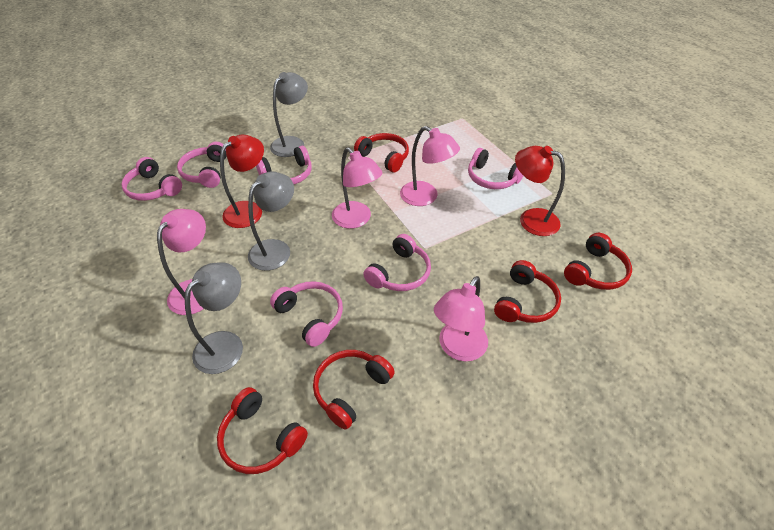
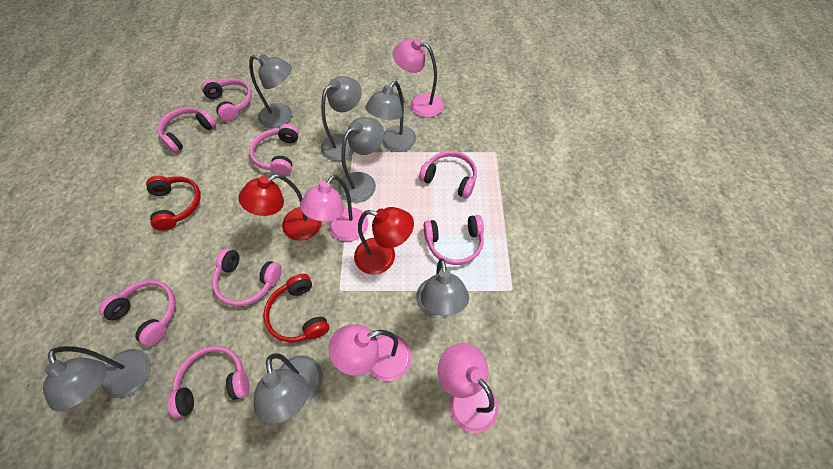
grey lamp: [185,262,243,374] [248,172,294,271] [270,72,308,157] = 3 -> [43,346,151,411] [249,54,292,128] [254,353,323,424] [321,76,362,161] [338,117,384,203] [366,81,416,152] [416,258,469,318] = 7
pink headphones: [121,157,182,201] [177,142,227,188] [256,146,312,184] [270,281,343,347] [363,234,431,291] [468,148,523,189] = 6 -> [99,280,176,346] [158,107,216,153] [167,346,249,418] [201,78,252,121] [212,248,282,306] [249,124,299,175] [419,151,477,198] [424,215,484,265] = 8
red headphones: [217,387,308,474] [313,350,395,430] [354,133,409,172] [494,260,561,323] [564,233,632,290] = 5 -> [146,176,201,231] [264,274,329,343] = 2

